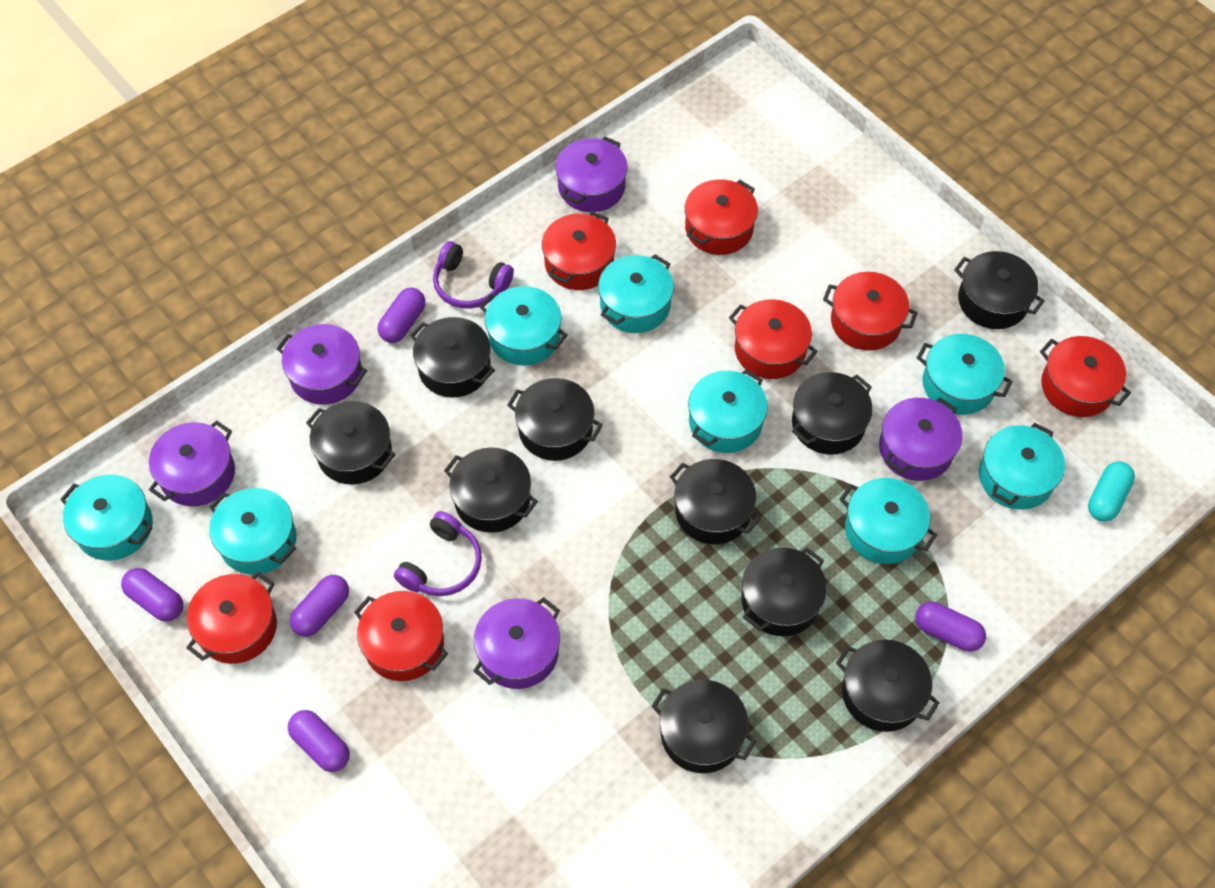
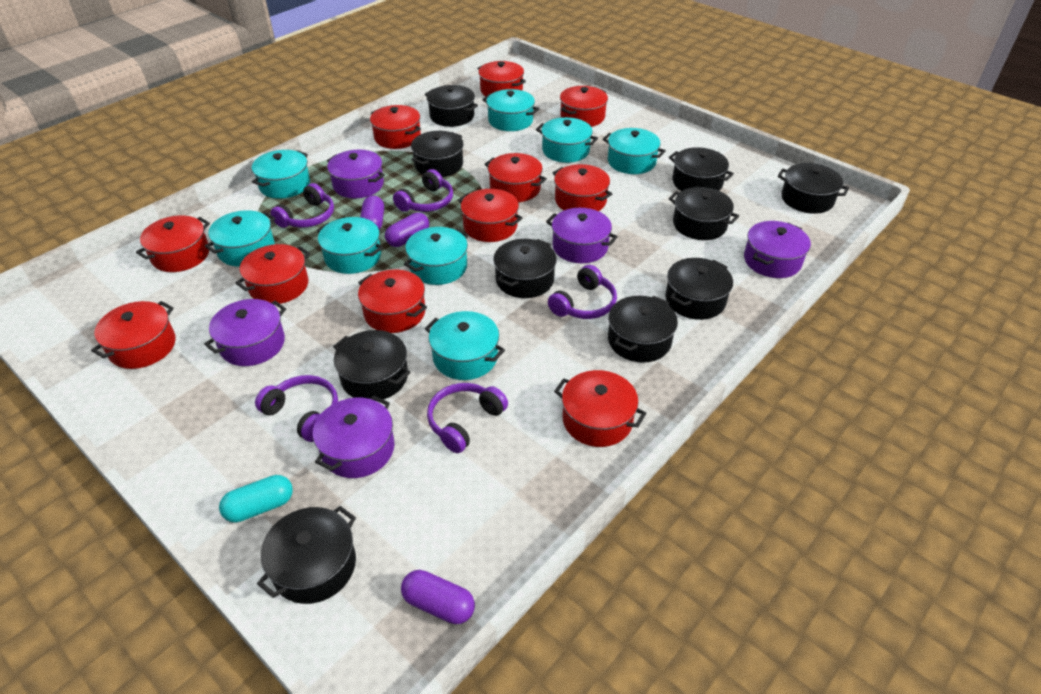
purple capsule: [121,568,183,622] [288,710,350,772] [290,575,349,637] [378,288,425,343] [915,602,986,652] = 5 -> [360,196,384,230] [385,213,429,247] [401,570,475,624] = 3
purple headphones: [394,511,482,596] [433,241,514,309] = 2 -> [255,375,338,442] [270,183,334,228] [393,169,453,212] [427,383,508,453] [548,265,617,319] = 5
red pot: [186,572,277,664] [354,591,448,681] [542,211,616,290] [685,179,758,255] [729,299,818,379] [823,272,918,351] [1040,336,1131,417] = 7 -> [91,301,175,369] [136,215,210,272] [235,244,310,304] [358,270,427,333] [370,105,421,149] [458,189,523,242] [477,61,526,96] [485,153,547,202] [553,164,612,211] [554,370,646,447] [560,86,608,127] = 11

